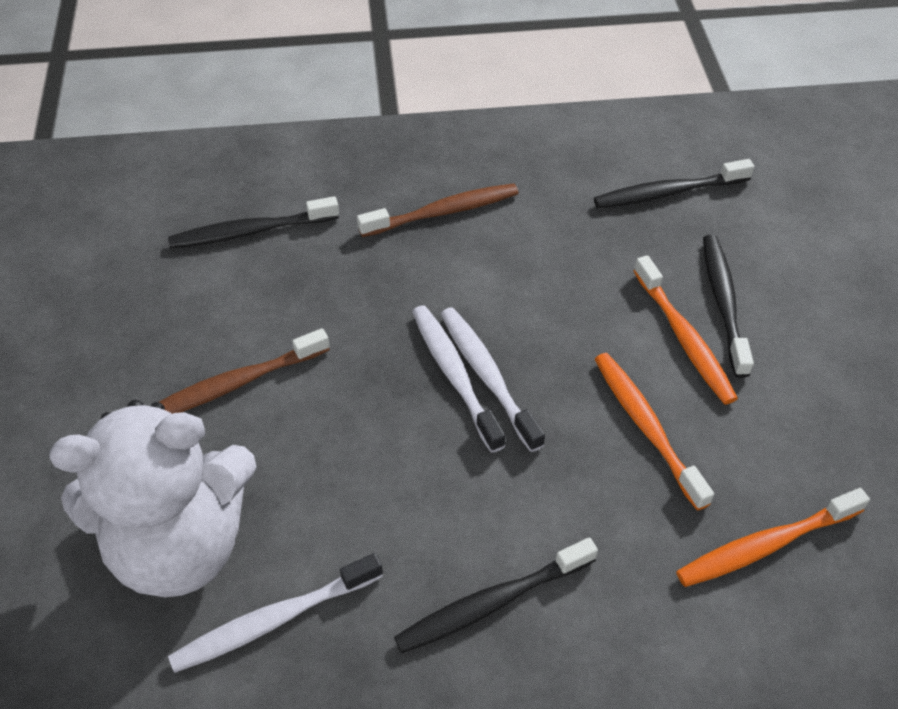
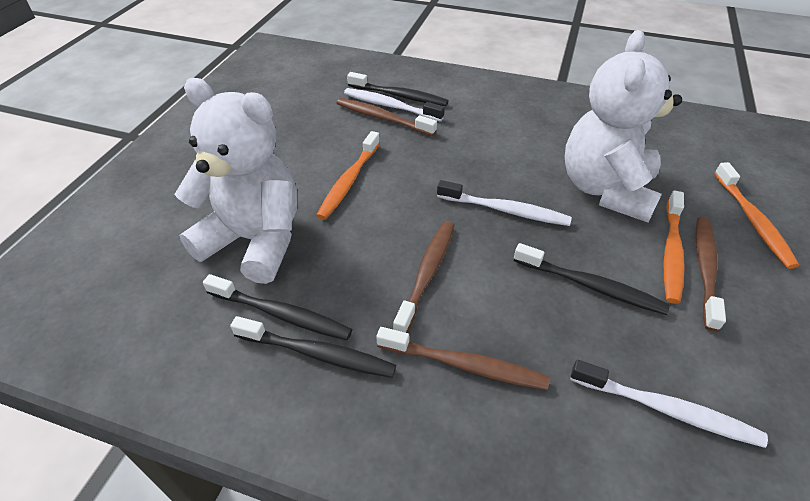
brown toothbrush: [159,328,330,414] [357,183,519,237] = 2 -> [337,98,437,136] [376,327,550,390] [393,221,454,333] [696,216,726,332] = 4
white teddy bear: [49,400,257,597] = 1 -> [174,78,298,284] [565,30,682,222] = 2

